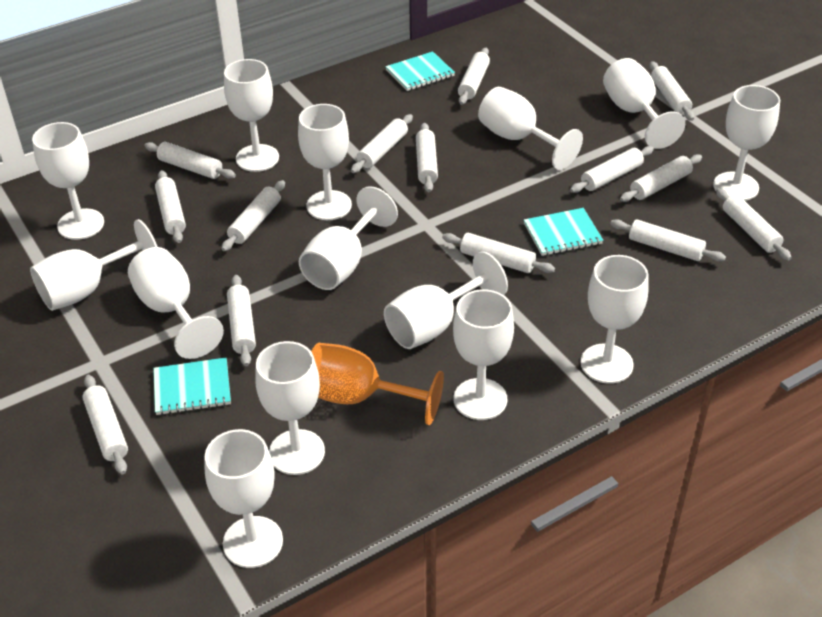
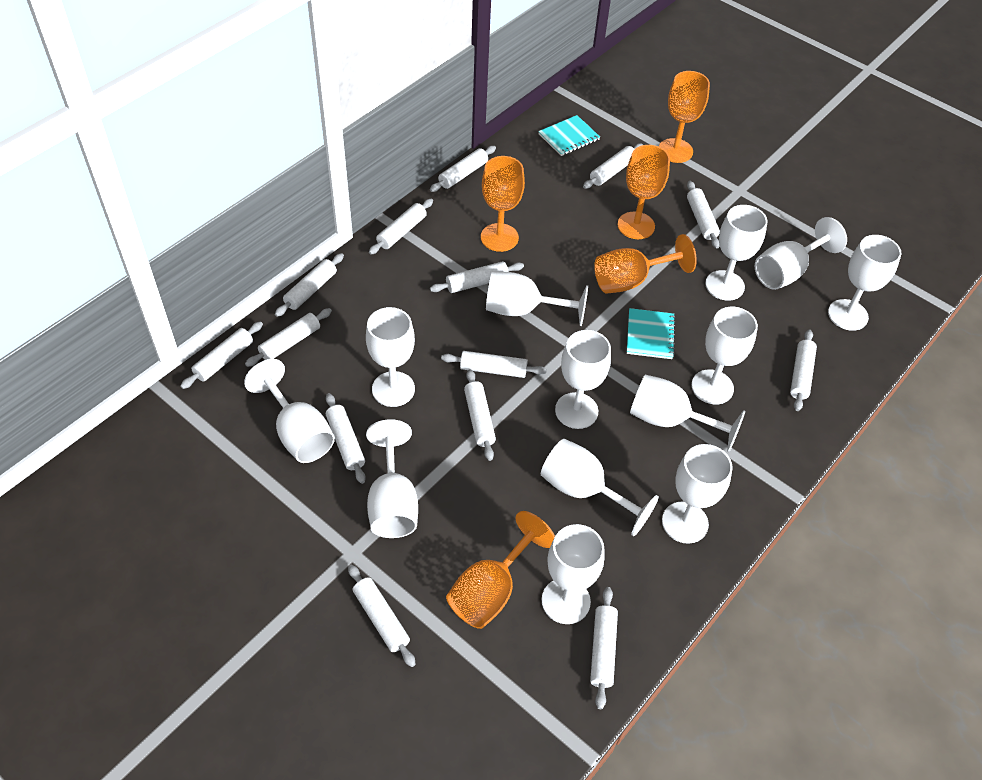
orange goblet: [311,343,444,425] = 1 -> [446,511,555,629] [481,156,525,252] [594,234,697,294] [618,145,670,239] [658,71,710,163] = 5
turquoise notebook: [153,358,231,415] [385,51,455,91] [524,208,603,256] = 3 -> [538,115,600,156] [627,308,676,359] = 2
white goblet: [30,219,157,311] [32,122,104,240] [128,247,224,359] [205,429,283,568] [224,59,279,172] [255,341,325,475] [298,104,352,220] [299,186,398,290] [384,251,508,349] [453,289,514,420] [478,87,583,170] [580,255,649,384] [603,58,685,149] [713,85,780,201] = 14 -> [244,359,335,463] [366,307,415,407] [366,419,418,538] [486,271,588,326] [541,439,659,536] [542,524,605,624] [555,330,611,429] [630,374,745,452] [662,444,733,544] [691,307,758,405] [705,205,767,301] [755,217,847,290] [828,235,901,331] = 13

